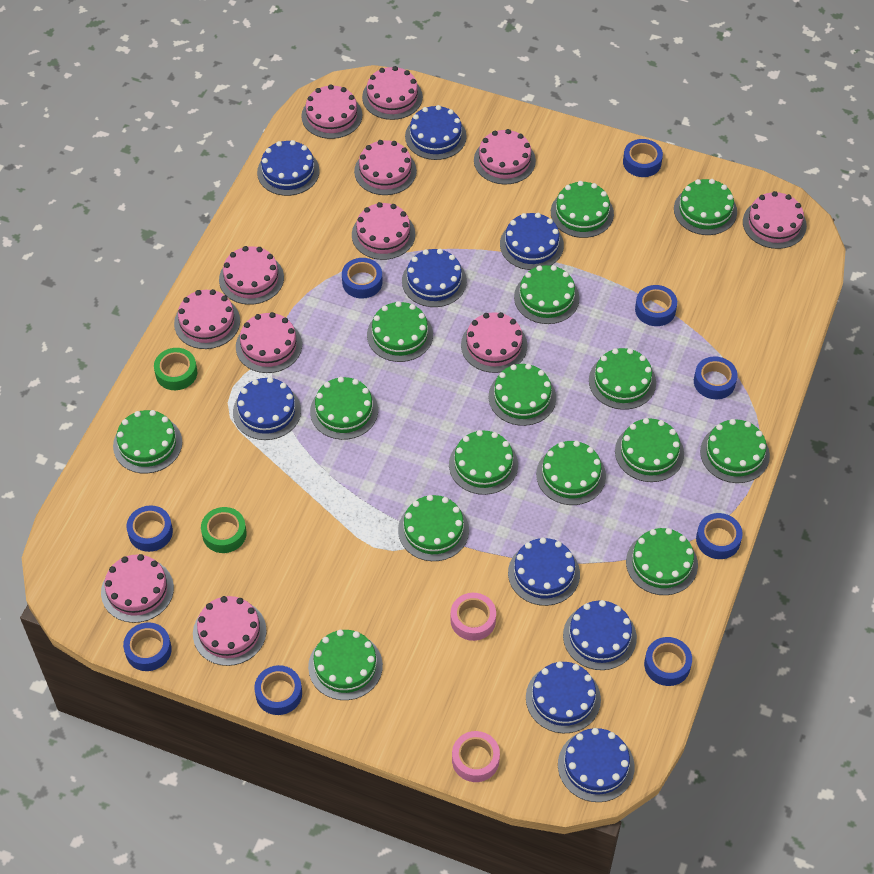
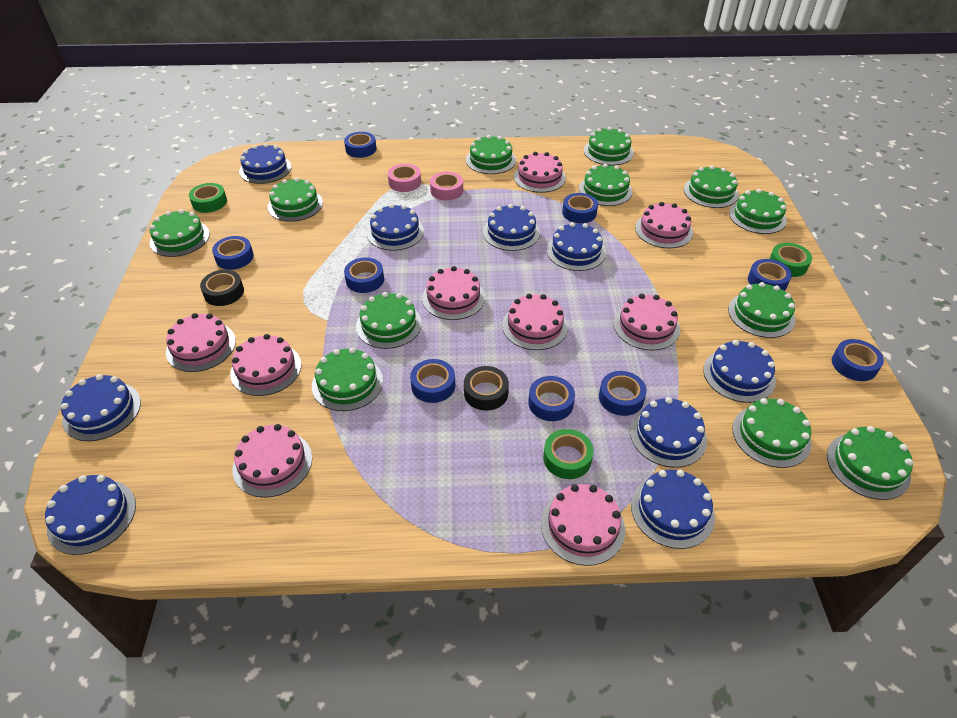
black tape: none = 0 -> [200,270,244,306] [464,366,509,411] = 2
green cake: [113,410,182,474] [308,630,383,700] [310,377,378,440] [367,301,433,362] [398,495,469,561] [449,430,518,495] [489,363,556,426] [514,265,579,324] [536,441,606,505] [551,181,614,238] [589,348,656,410] [615,418,684,482] [626,528,698,595] [674,179,737,235] [700,419,770,483] = 15 -> [149,209,210,257] [268,178,323,222] [312,348,383,411] [356,292,422,349] [466,135,516,174] [579,164,632,206] [584,127,634,165] [684,165,739,208] [728,282,795,338] [729,189,787,234] [732,398,811,468] [827,426,913,500] = 12
green tape: [154,348,197,390] [201,507,247,553] = 2 -> [189,183,227,213] [543,429,594,479] [769,243,812,277] = 3
pink cake: [101,554,174,623] [174,289,240,349] [193,596,267,666] [219,246,284,305] [236,312,302,373] [301,84,362,139] [352,202,415,260] [354,140,417,195] [362,66,423,120] [461,312,527,373] [474,129,536,185] [743,191,807,249] = 12 -> [166,313,236,372] [230,334,301,396] [232,424,312,498] [422,266,485,320] [502,294,568,350] [514,152,566,193] [541,484,625,566] [614,294,680,350] [635,202,693,248] = 9

